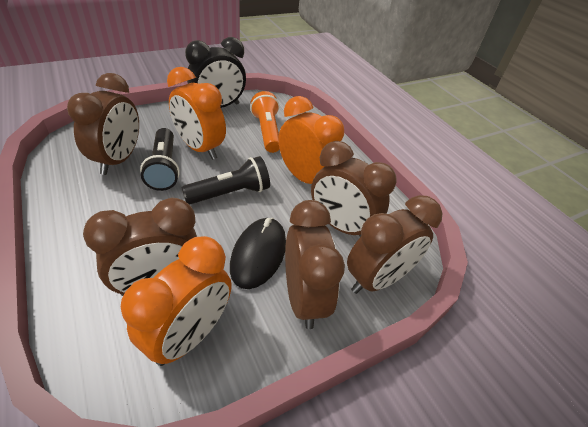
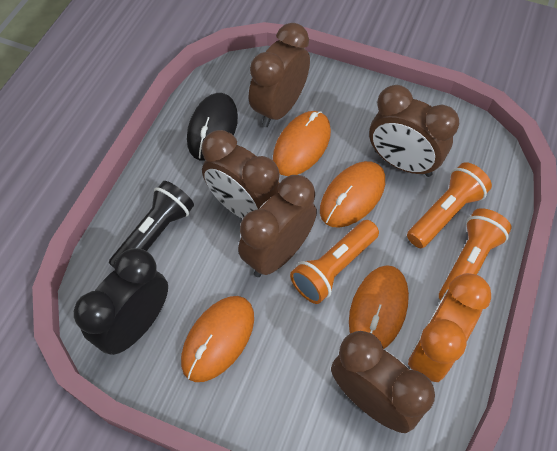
black flashlight: [140,128,180,191] [181,156,270,205] = 2 -> [109,181,194,268] = 1
orange clock: [121,236,232,366] [167,67,226,160] [279,96,344,184] = 3 -> [408,273,491,382] = 1
orange flashlight: [250,91,279,153] = 1 -> [290,220,379,304] [407,162,492,248] [439,208,512,300] = 3
orange mouse: none = 0 -> [181,296,254,382] [273,111,331,176] [320,161,385,228] [349,265,409,349] = 4

